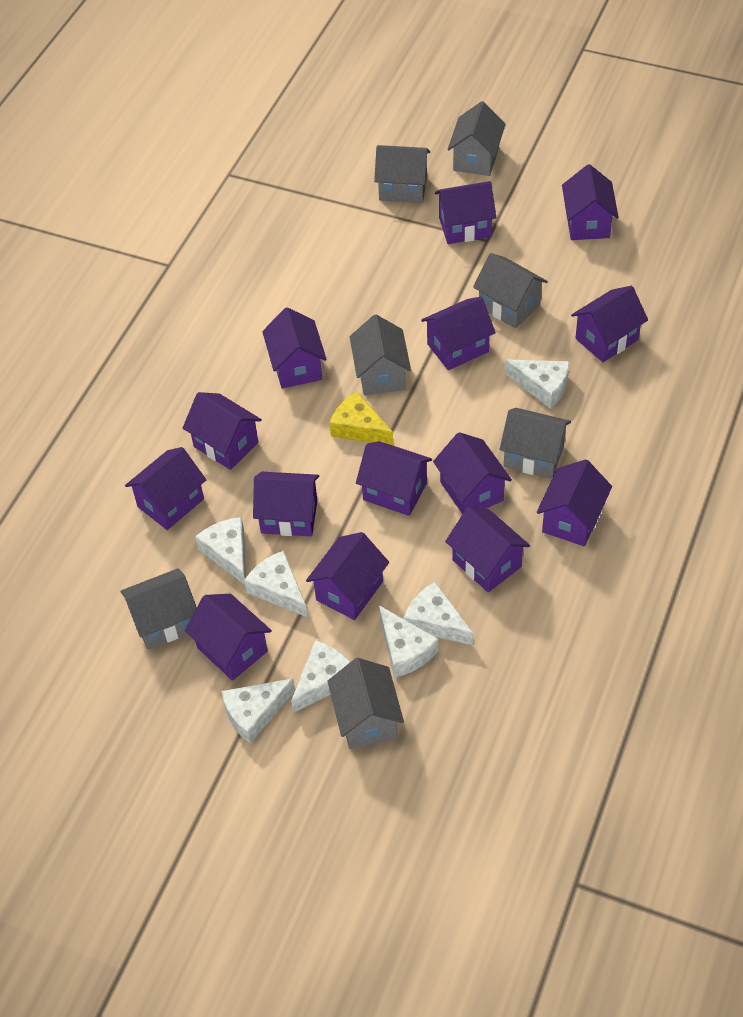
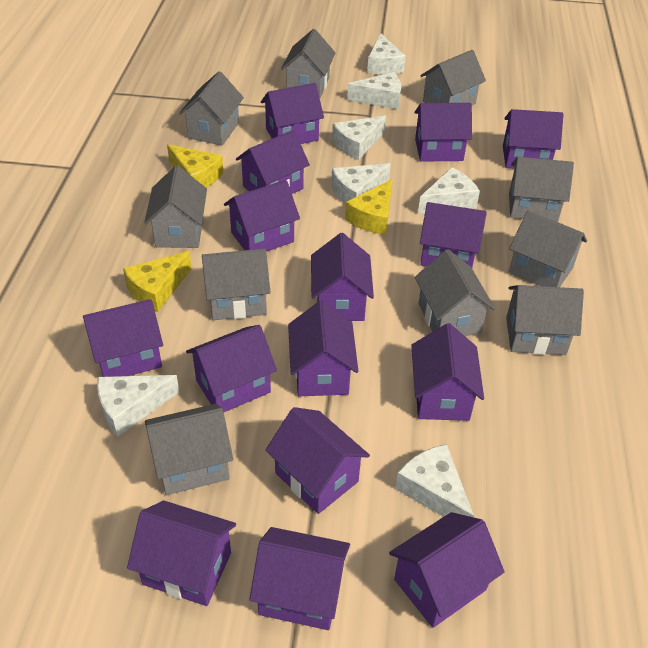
grey house: [121,569,197,649] [328,658,404,749] [350,315,411,395] [374,145,430,203] [448,101,506,176] [473,253,548,328] [500,408,571,479] = 7 -> [144,166,207,248] [145,404,233,495] [179,71,244,145] [202,248,271,320] [281,29,335,98] [415,249,495,336] [420,50,486,105] [506,285,584,355] [509,157,574,222] [509,211,587,287] = 10
purple house: [125,447,206,530] [183,392,262,470] [185,594,272,681] [253,472,319,536] [262,307,327,389] [306,532,389,620] [356,441,432,516] [421,297,496,370] [433,432,512,514] [435,181,496,244] [445,507,530,592] [537,459,612,546] [562,164,619,240] [571,286,648,362] = 14 -> [83,299,163,377] [127,500,236,606] [186,325,277,412] [224,180,300,252] [236,130,310,194] [250,527,350,630] [261,83,324,144] [266,407,370,514] [288,301,359,396] [311,233,374,321] [389,512,504,628] [411,323,484,421] [415,103,472,162] [420,202,487,268] [503,109,564,169] = 15
yellow cheese: [330,391,394,446] = 1 -> [123,251,192,312] [167,144,224,188] [345,179,393,235] = 3

